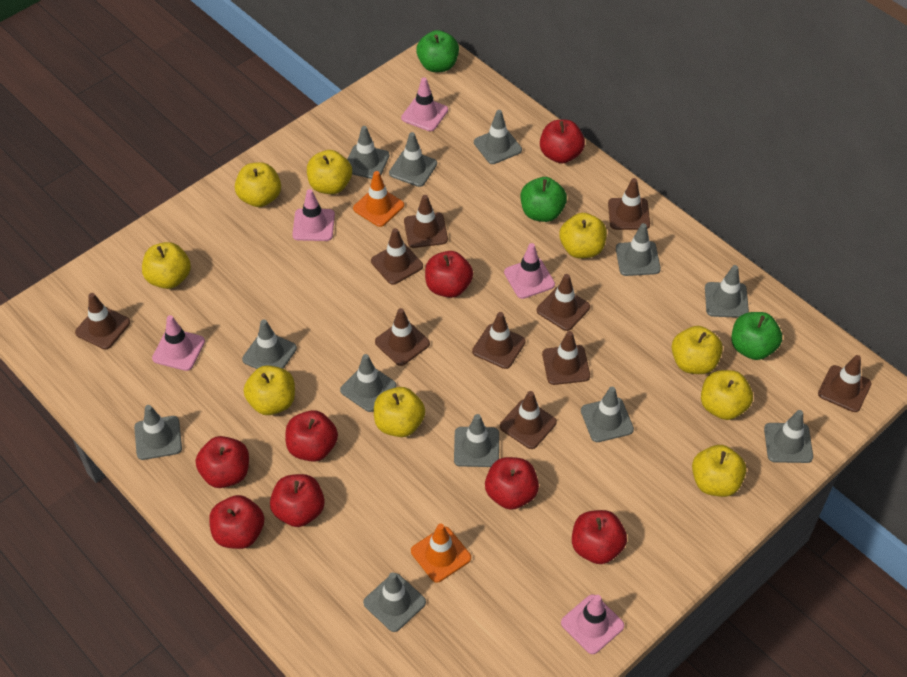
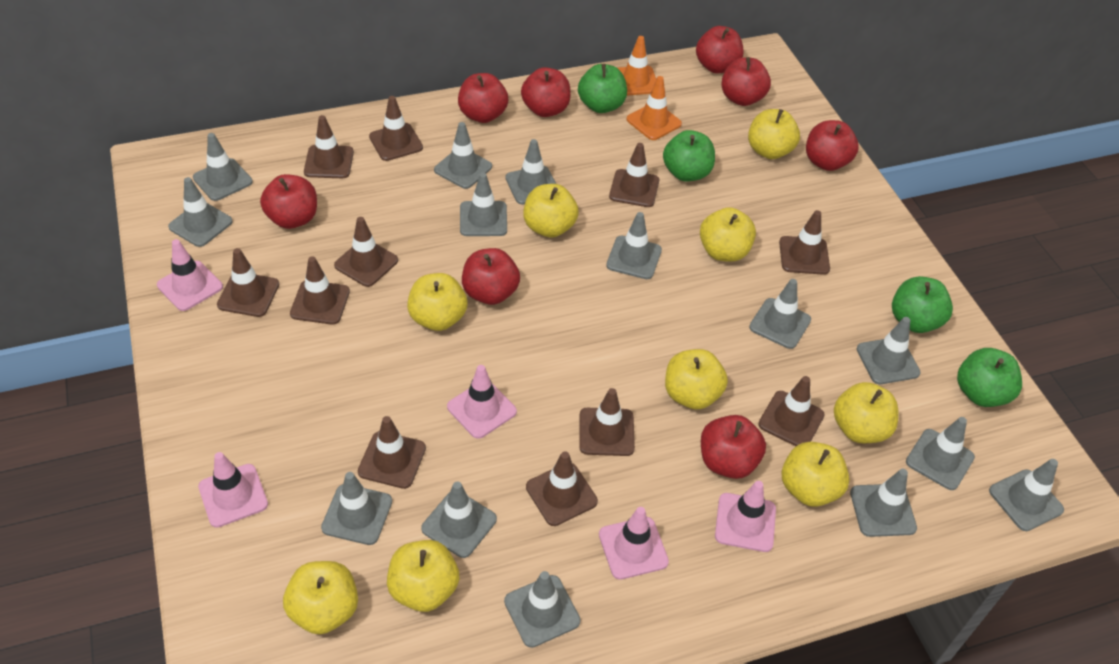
brown traffic cone: [75,293,130,349] [371,228,423,285] [375,308,430,366] [404,195,448,248] [472,312,526,369] [500,391,557,449] [537,274,590,331] [542,331,590,385] [608,178,650,230] [818,355,871,412] = 10 -> [217,248,279,317] [290,256,350,325] [304,115,354,178] [334,217,398,287] [358,416,426,489] [369,96,423,161] [526,451,598,526] [579,388,635,456] [609,143,659,207] [758,376,825,446] [779,210,830,275] = 11
green apple: [416,30,459,72] [521,177,567,222] [731,312,782,360] = 3 -> [578,64,627,113] [663,130,715,182] [892,276,953,333] [957,348,1022,407] = 4
grey traffic cone: [134,405,182,460] [242,319,297,369] [340,354,397,412] [347,126,390,179] [363,572,426,632] [389,132,437,187] [454,414,499,467] [474,110,522,164] [581,387,634,442] [616,223,661,276] [705,265,749,318] [764,410,813,463] = 12 -> [168,177,233,247] [193,133,253,201] [321,472,392,545] [421,482,497,558] [434,122,492,189] [460,173,507,236] [504,571,581,648] [505,139,556,205] [606,212,662,279] [749,279,811,349] [850,469,917,537] [857,317,921,384] [906,417,975,490] [989,459,1064,531] = 14

